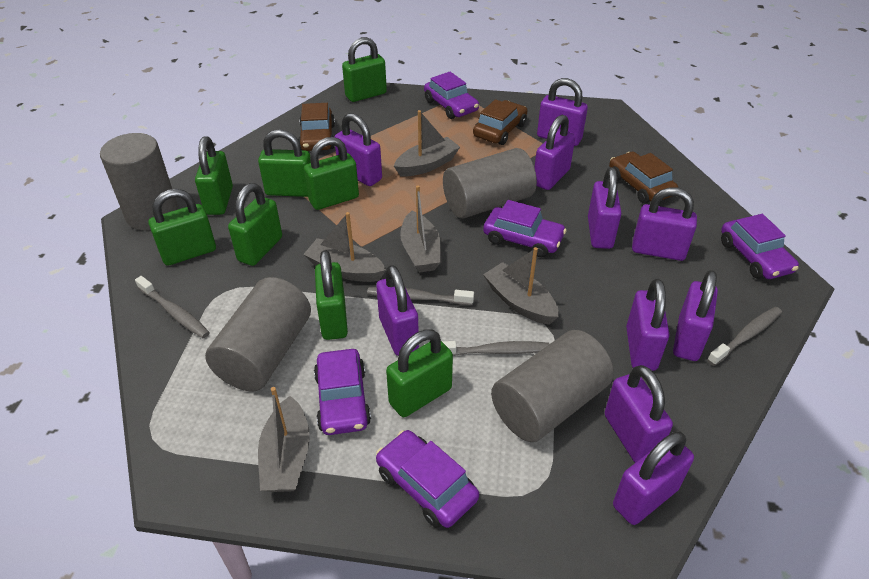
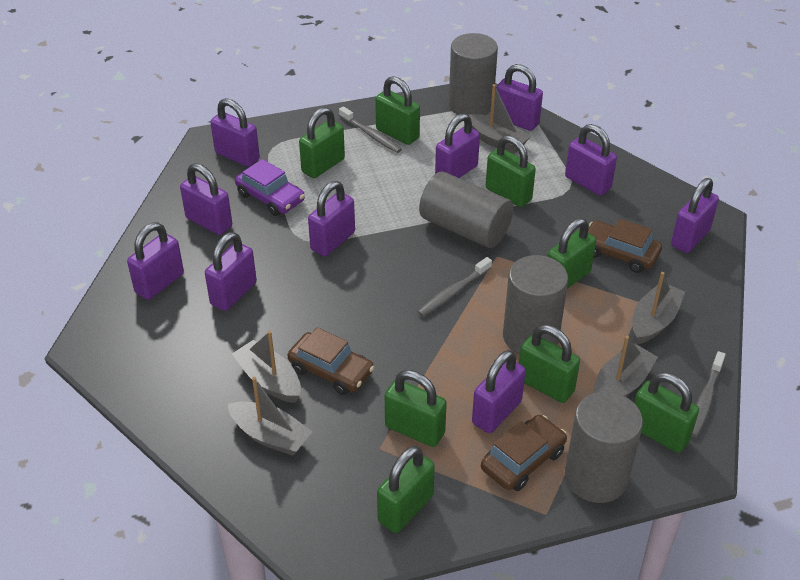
grey toothbrush: [135,276,210,338] [367,287,474,305] [442,341,549,356] [707,307,782,366] = 4 -> [339,106,402,153] [418,257,492,317] [692,351,726,437] = 3
purple car: [314,349,371,435] [376,430,479,528] [424,72,479,119] [483,200,567,257] [721,214,799,279] = 5 -> [235,159,305,216] = 1

